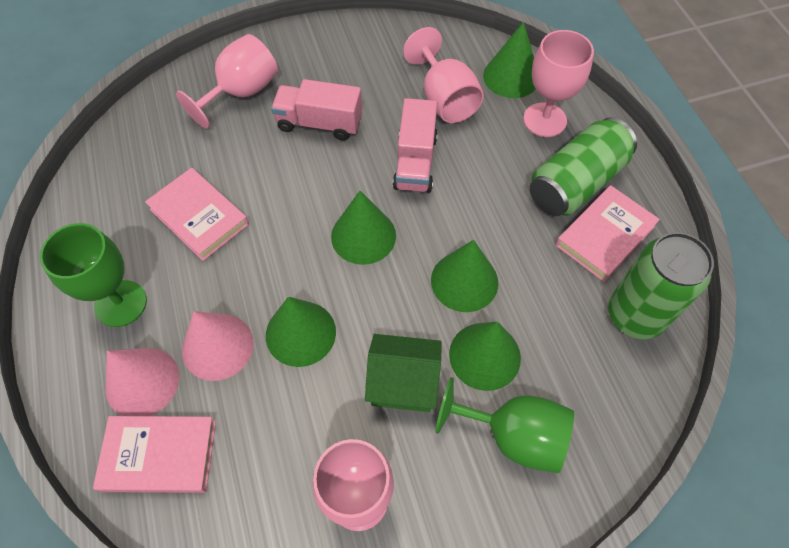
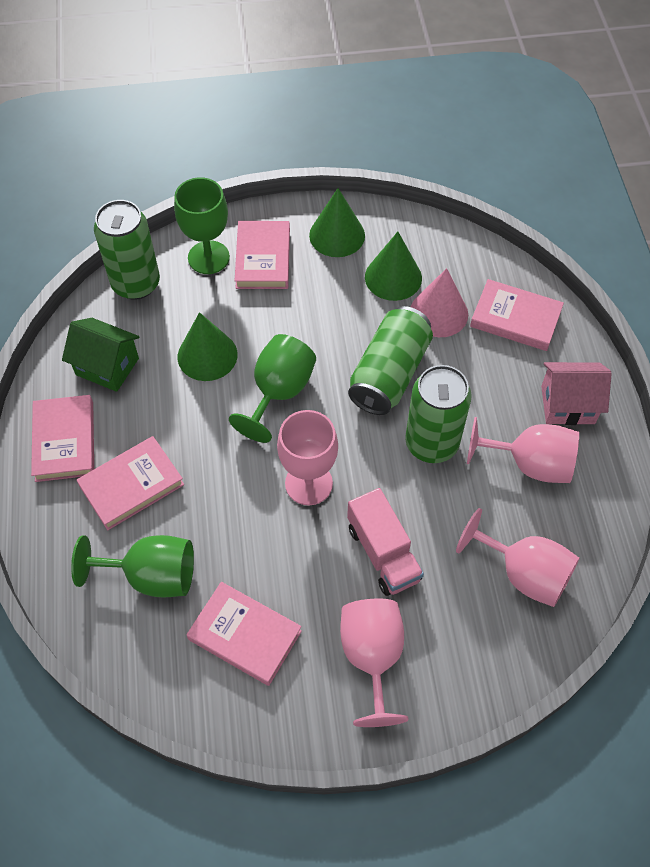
green can: [530,117,637,216] [608,232,714,339] = 2 -> [94,200,160,300] [348,306,433,415] [405,365,472,463] = 3
green cone: [266,297,336,367] [331,191,396,265] [431,240,498,312] [449,322,521,391] [483,22,536,98] = 5 -> [178,312,238,381] [309,188,365,257] [365,232,422,301] = 3
green goblet: [40,223,147,327] [435,377,574,473] = 2 -> [71,535,194,597] [174,177,230,274] [229,334,316,443] = 3
pink book: [93,416,216,493] [145,168,249,261] [555,185,660,282] = 3 -> [31,395,94,482] [77,436,184,530] [186,582,302,686] [235,221,290,289] [470,279,564,351] = 5
pink cone: [105,348,179,416] [182,311,254,381] = 2 -> [411,268,468,337] = 1
pink house: none = 0 -> [541,362,612,425] = 1
pink truck: [271,79,362,141] [393,98,438,193] = 2 -> [347,488,424,596] = 1

